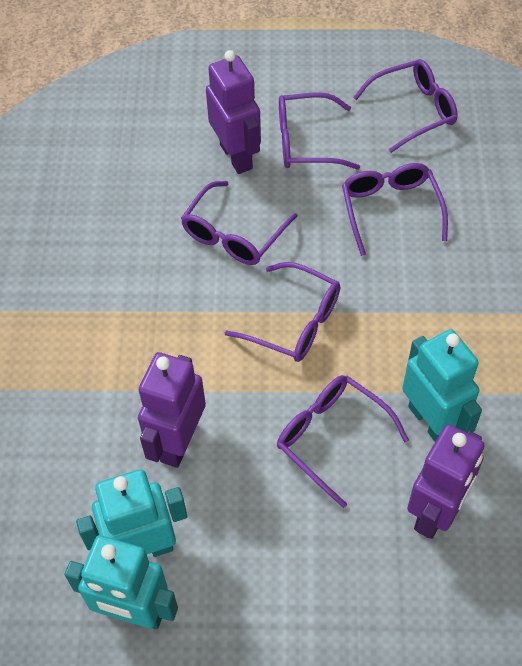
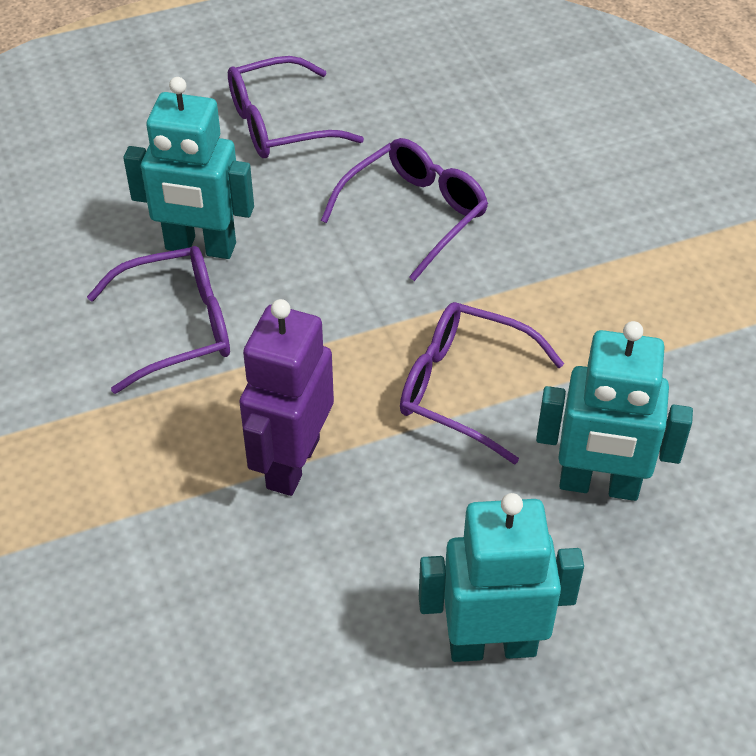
purple glasses: [181,181,298,265] [224,262,340,362] [277,375,409,508] [279,92,360,170] [342,163,448,256] [353,59,458,153] = 6 -> [87,246,230,394] [228,56,364,158] [321,138,488,281] [400,302,564,464] = 4
purple robot: [138,352,206,468] [206,50,261,174] [407,424,484,539] = 3 -> [239,299,334,496] = 1

